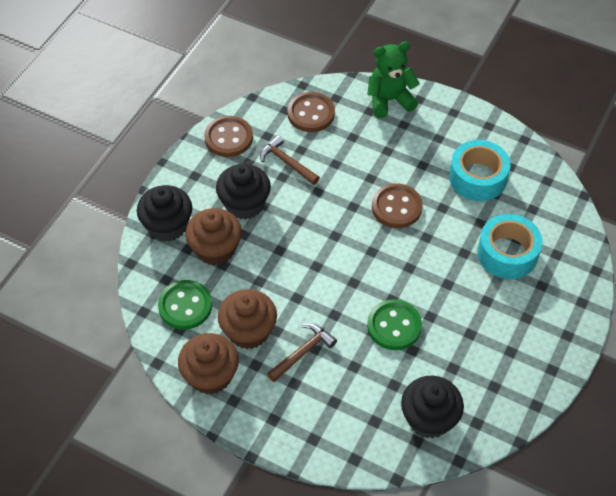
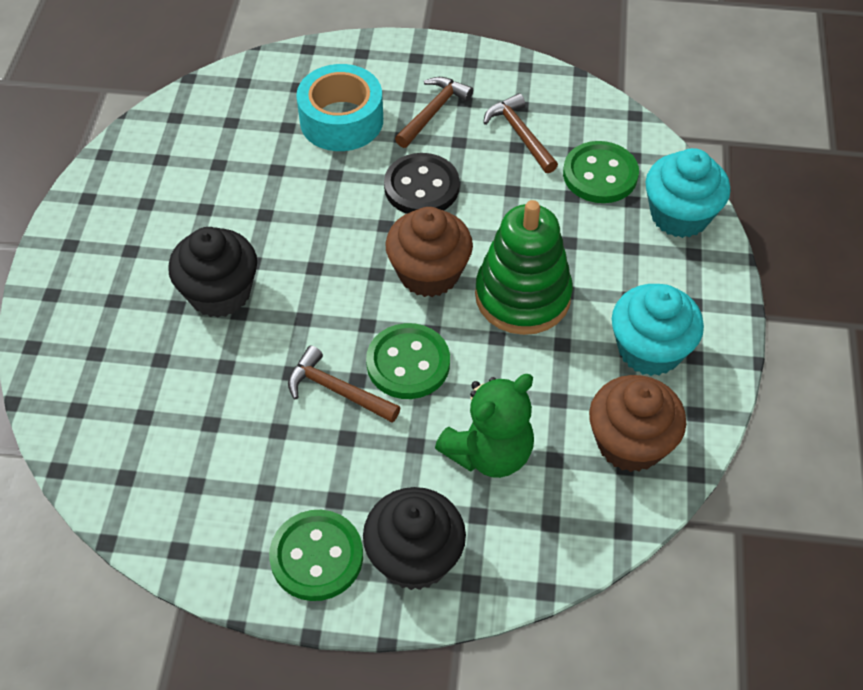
black button: none = 0 -> [384,153,460,214] = 1
black cupcake: [137,185,192,242] [216,164,271,220] [401,376,464,438] = 3 -> [168,227,257,318] [363,487,466,590] = 2
brown button: [204,116,253,157] [287,92,335,132] [372,183,423,228] = 3 -> none = 0
brown cupcake: [178,333,239,395] [185,208,242,266] [218,289,277,349] = 3 -> [385,207,473,297] [589,375,686,472] = 2
brown hammer: [260,135,320,185] [267,324,337,382] = 2 -> [288,346,401,423] [395,77,473,148] [483,93,558,173] = 3
green button: [158,280,212,330] [367,299,422,350] = 2 -> [269,510,363,601] [366,323,450,399] [563,141,639,203] = 3
green stacking toy: none = 0 -> [475,200,573,335] = 1
turquoise cupcake: none = 0 -> [612,284,704,376] [646,148,730,238] = 2
turquoise tape: [449,140,511,201] [477,214,543,279] = 2 -> [296,64,383,151] = 1

